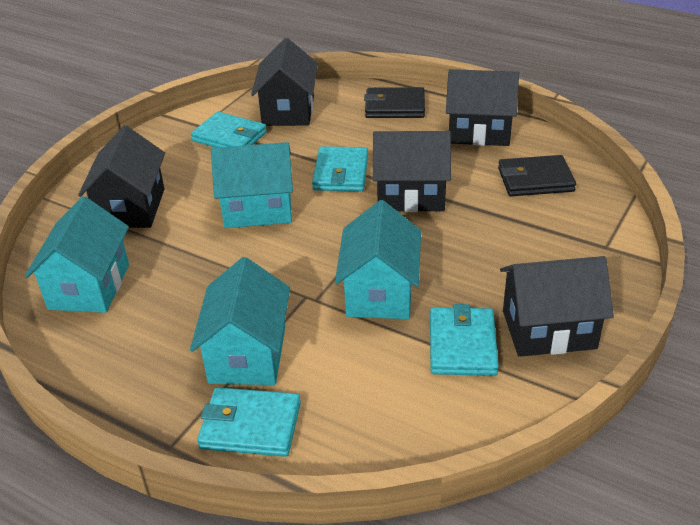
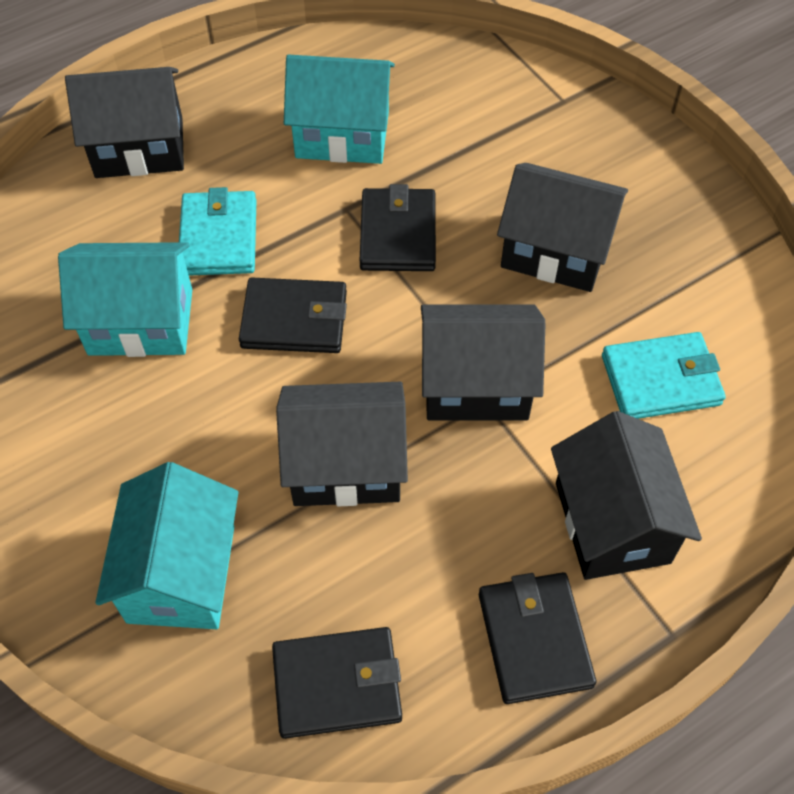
black wallet: [364,87,425,118] [498,155,576,196] = 2 -> [239,278,347,353] [272,627,402,739] [359,184,436,271] [479,572,596,704] = 4
turquoise house: [25,196,129,313] [190,257,290,385] [211,142,293,228] [335,200,421,319] = 4 -> [58,242,192,357] [95,462,239,629] [284,55,395,164] = 3
turquoise wallet: [191,112,267,148] [197,387,301,457] [312,146,368,191] [430,304,499,376] = 4 -> [179,187,256,276] [602,332,726,419] = 2

